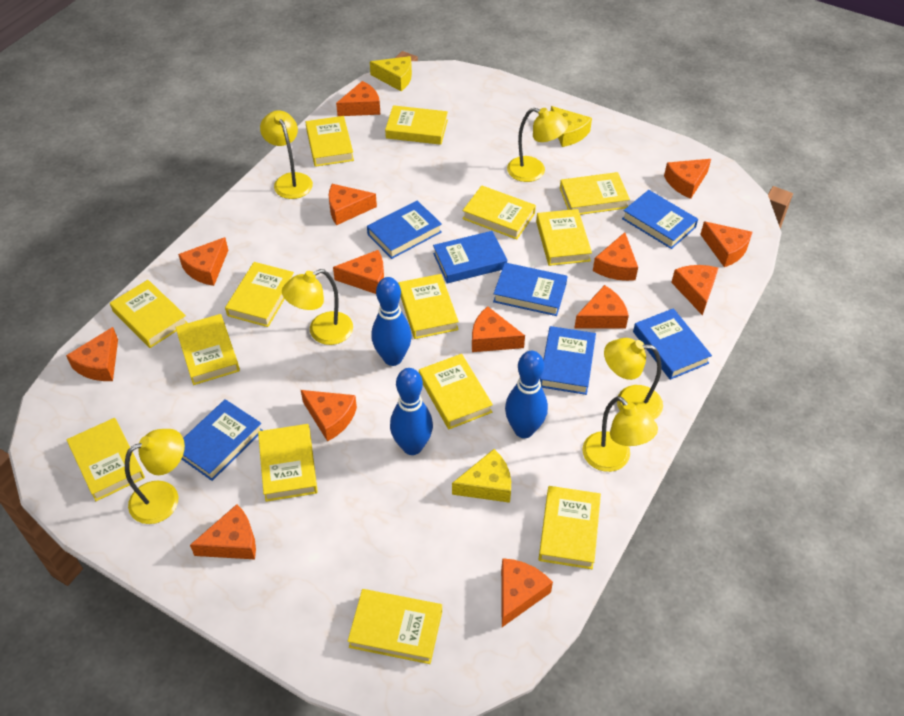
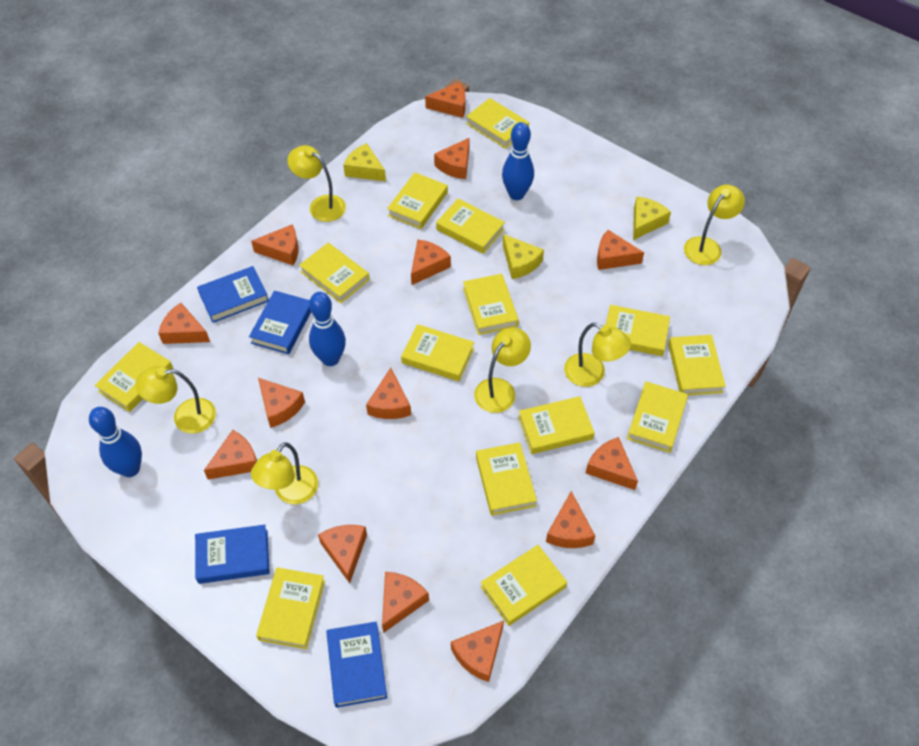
blue book: [182,399,263,481] [367,201,442,259] [433,231,507,283] [493,263,568,316] [540,326,596,395] [622,190,698,249] [633,308,712,380] = 7 -> [195,525,270,584] [197,266,269,323] [249,290,311,354] [326,622,387,708] = 4

